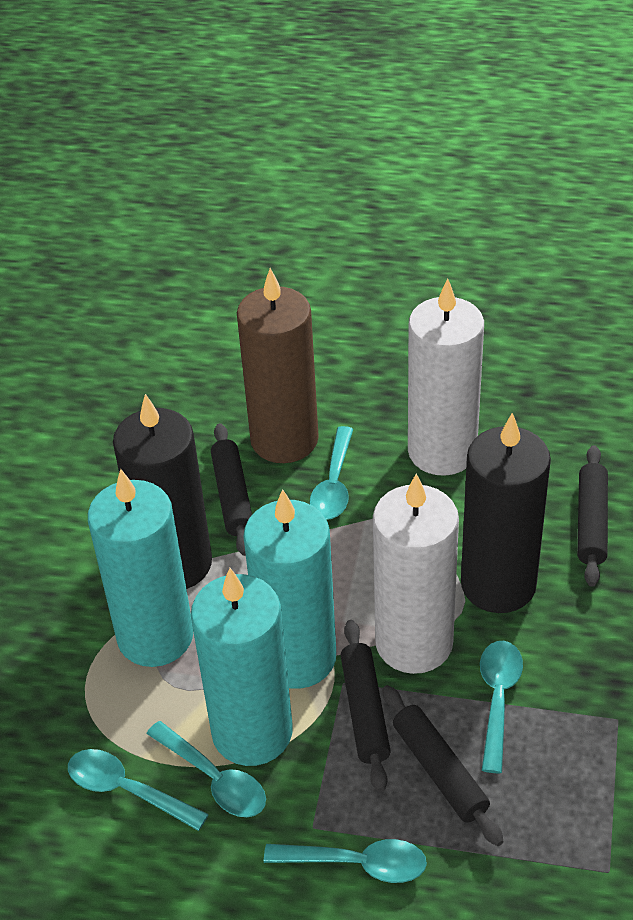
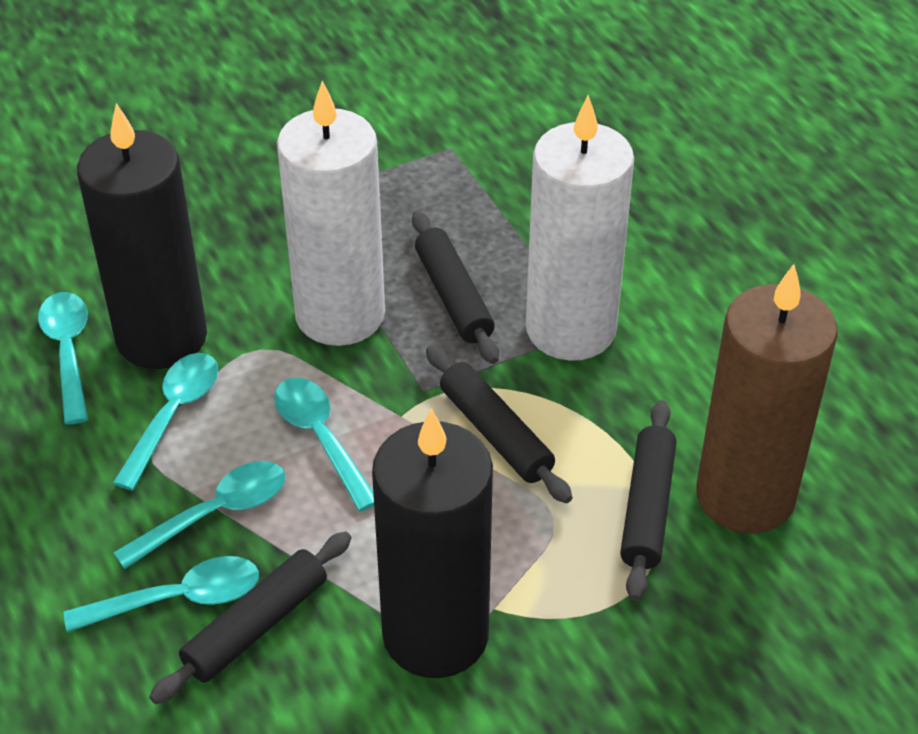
turquoise candle: [88,469,193,667] [191,568,293,766] [243,489,336,689] = 3 -> none = 0

